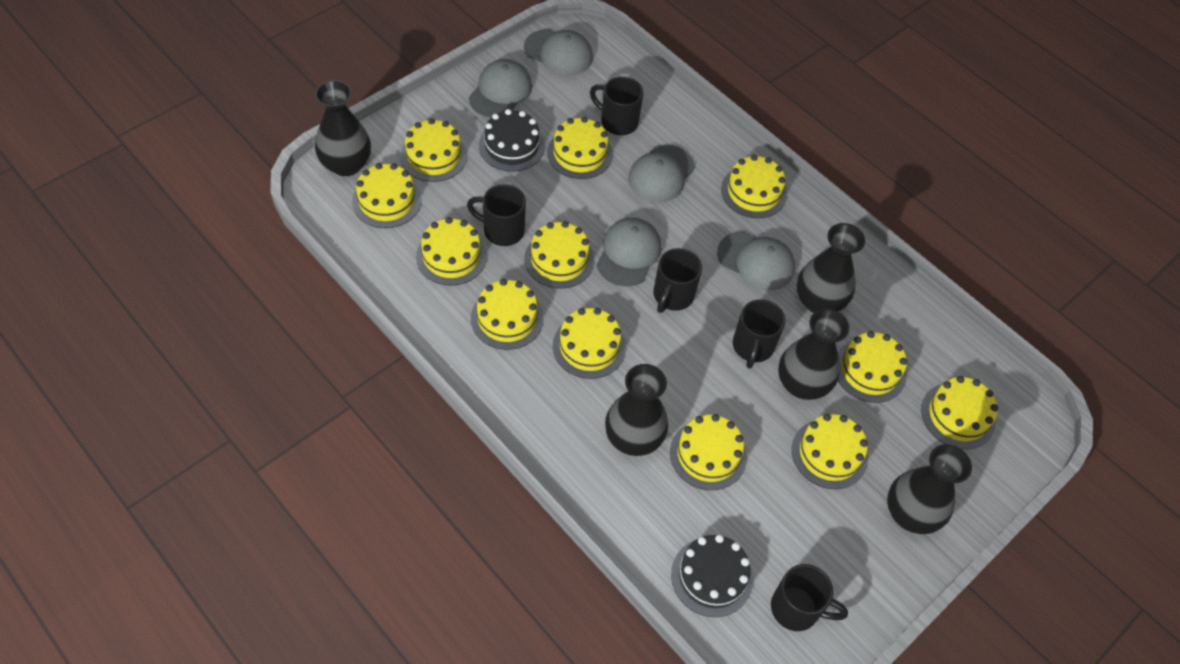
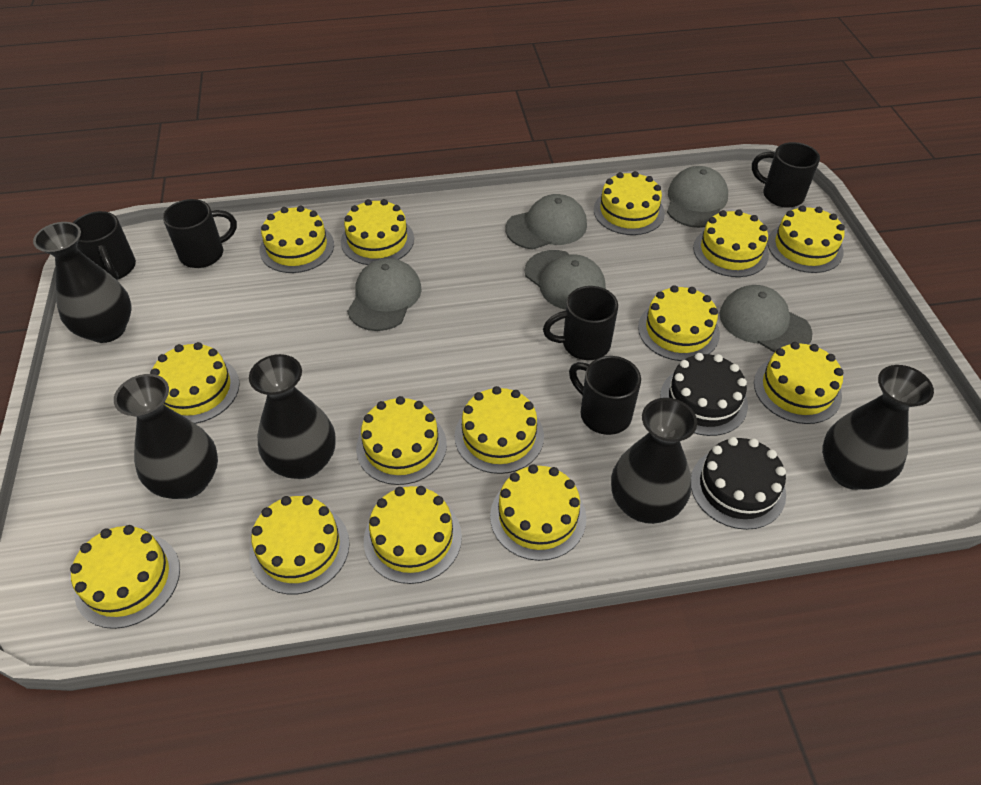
yellow cake: [352,163,421,228] [400,118,467,182] [416,217,487,285] [471,279,544,350] [524,221,594,289] [547,117,613,179] [553,308,626,379] [670,414,747,490] [721,155,787,218] [792,414,868,489] [838,331,907,403] [921,376,998,449] = 12 -> [70,525,180,629] [150,342,240,424] [249,496,350,594] [260,206,334,273] [341,199,414,265] [356,396,447,485] [364,486,462,584] [455,386,544,474] [490,464,586,561] [594,171,665,235] [638,285,720,361] [693,209,769,277] [754,342,844,424] [767,205,845,273] = 14

